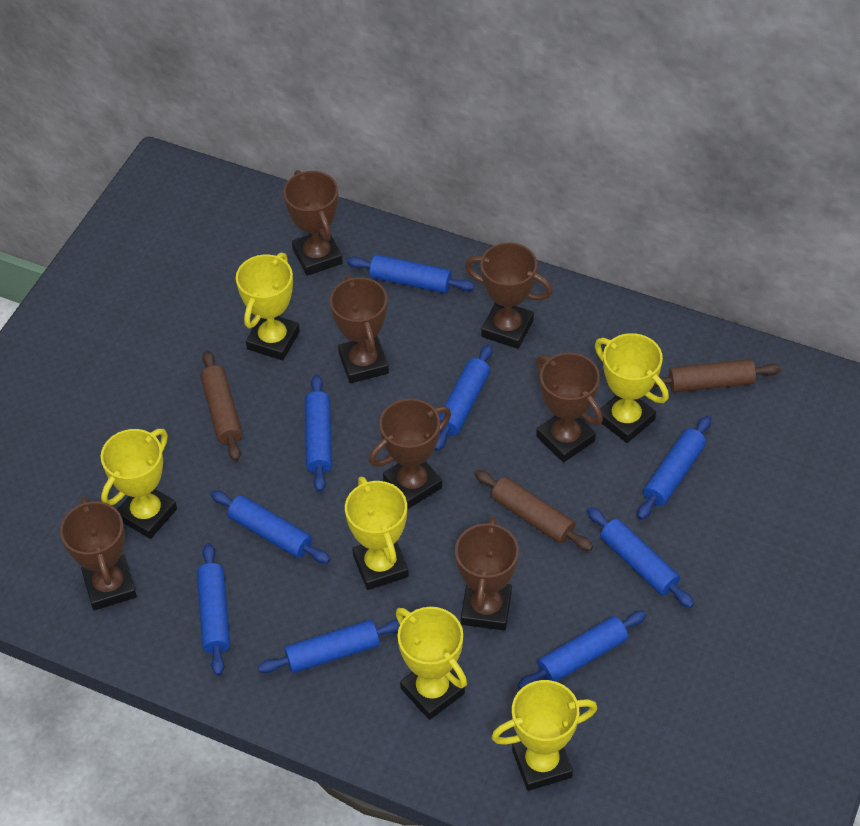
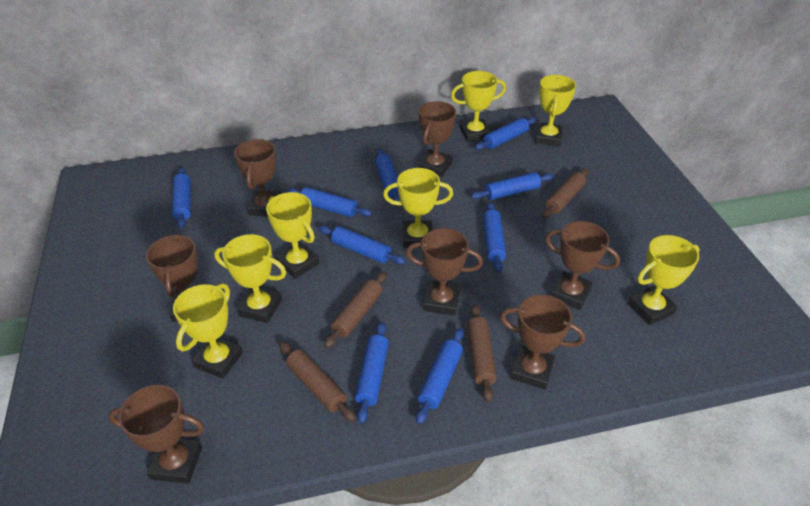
brown rolling pin: [200,351,242,461] [474,470,593,551] [652,359,781,393] = 3 -> [279,342,356,422] [324,271,387,348] [467,304,497,403] [542,169,589,218] = 4
yellow trophy: [101,429,177,539] [236,253,300,360] [345,476,409,590] [396,607,467,720] [491,680,597,791] [595,333,669,443] = 6 -> [173,283,243,379] [214,234,287,323] [266,192,319,279] [383,168,453,248] [451,71,506,142] [535,75,576,146] [628,235,700,325] = 7

